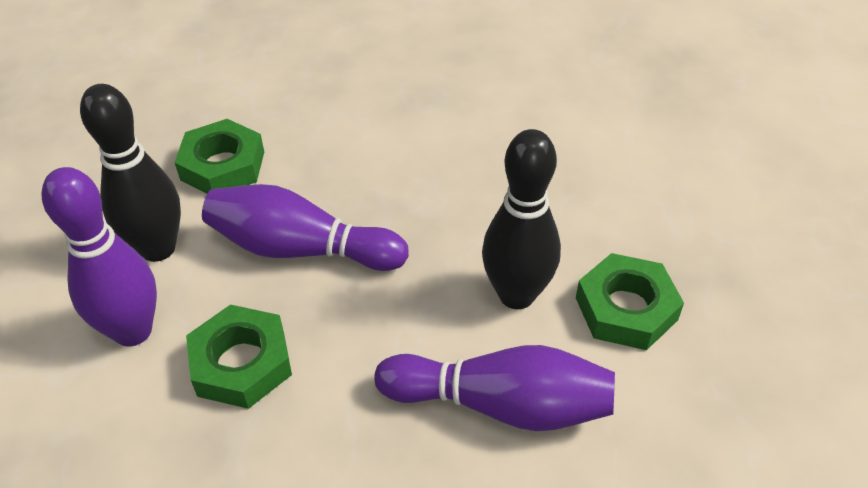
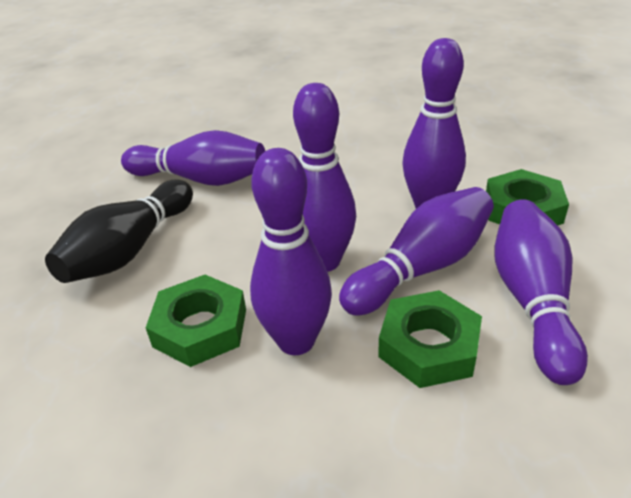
black bowling pin: [80,84,181,262] [482,129,561,309] = 2 -> [45,179,193,283] = 1
purple bowling pin: [42,167,157,346] [202,184,409,271] [374,345,615,431] = 3 -> [121,130,265,186] [250,148,332,355] [293,83,356,272] [339,187,494,316] [403,38,466,209] [495,200,588,385] = 6

